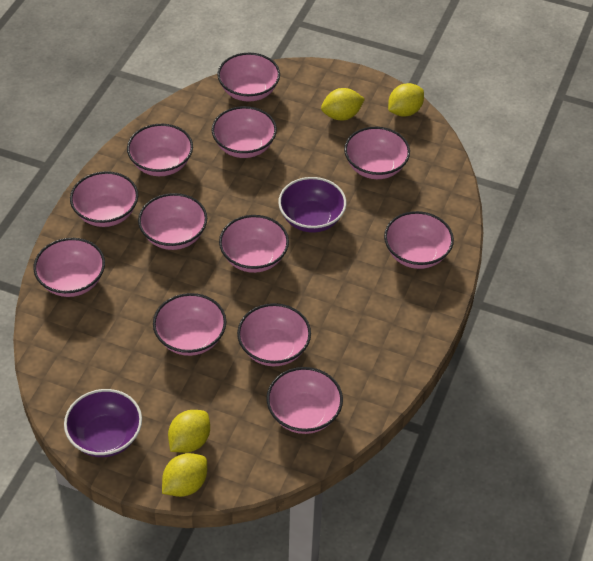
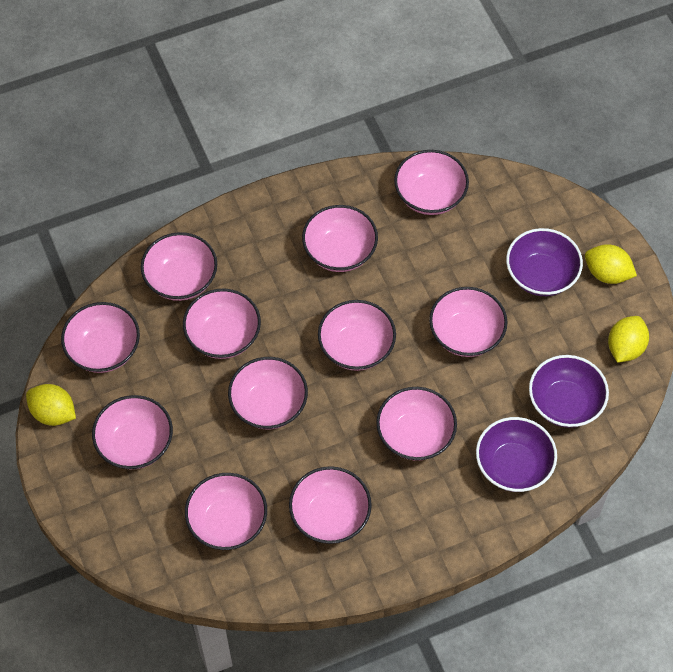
purple bowl: [64,389,142,457] [278,177,346,233] = 2 -> [476,417,557,492] [506,228,583,296] [529,355,609,428] = 3
yellow lemon: [162,453,207,497] [168,410,210,453] [321,88,365,120] [388,83,424,117] = 4 -> [26,384,76,426] [585,244,637,284] [608,316,649,363] = 3

